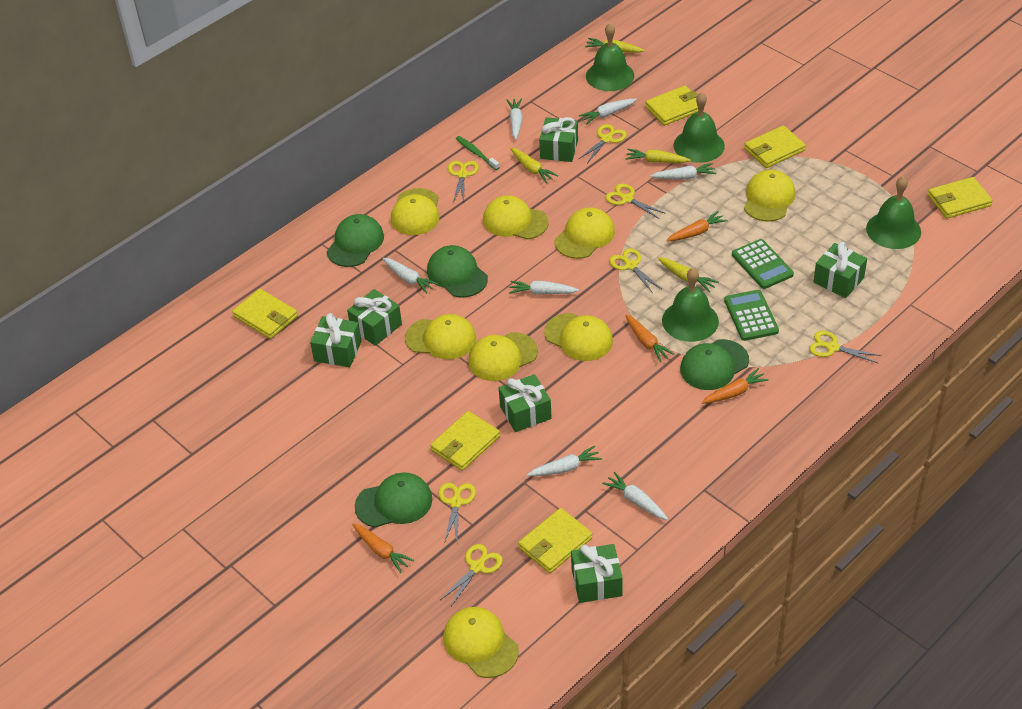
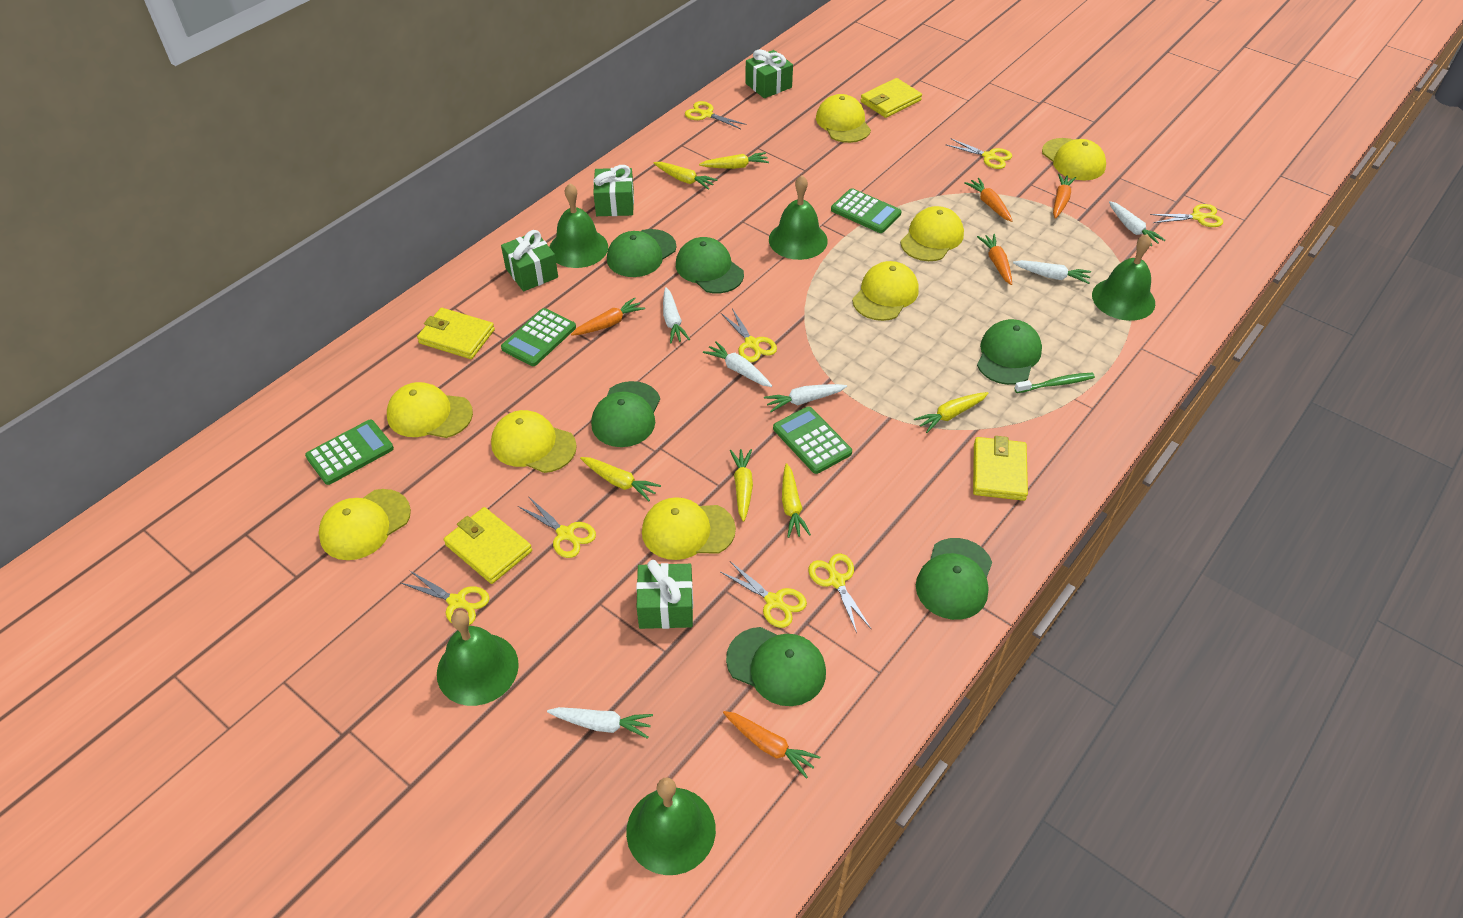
green bell: [586,23,634,91] [662,268,719,342] [673,92,725,163] [866,176,921,249] = 4 -> [437,610,519,706] [549,183,608,268] [626,777,716,875] [769,175,828,260] [1092,234,1155,321] = 5
green calculator: [724,290,779,341] [732,239,794,289] = 2 -> [305,420,394,485] [501,308,576,366] [773,406,852,474] [831,188,902,233] = 4
green cap: [327,214,384,267] [355,472,432,527] [427,245,488,297] [680,339,749,390] = 4 -> [591,381,660,447] [607,229,676,277] [676,237,744,293] [726,627,826,706] [916,538,992,620] [977,319,1042,385] = 6
green gift: [310,313,362,367] [347,289,402,346] [499,374,552,432] [539,117,578,162] [571,544,623,603] [813,242,867,298] = 6 -> [501,230,558,291] [593,165,634,216] [636,560,693,629] [745,49,793,98] = 4
orange carrot: [352,523,415,573] [625,315,675,362] [666,211,728,242] [701,368,769,404] = 4 -> [571,297,645,336] [723,711,820,779] [964,178,1013,222] [977,234,1012,285] [1053,174,1076,219] = 5
white carrot: [383,258,438,294] [507,98,522,140] [509,281,579,295] [527,446,602,476] [579,99,637,124] [602,472,668,520] [650,163,716,180] = 7 -> [547,707,653,739] [663,287,690,343] [703,341,772,387] [764,384,847,412] [1013,260,1091,284] [1109,201,1165,246] = 6
yellow carrot: [510,148,558,183] [585,38,645,53] [625,149,691,163] [657,257,719,293] = 4 -> [580,457,661,501] [654,162,718,190] [699,152,769,169] [730,449,753,522] [782,463,811,538] [914,392,988,433] = 6
yellow scissors: [439,483,476,542] [440,544,503,606] [448,161,479,202] [579,124,627,163] [605,184,666,219] [609,248,661,292] [809,331,881,363] = 7 -> [401,570,489,625] [518,496,596,558] [685,101,747,129] [720,561,807,628] [721,308,777,362] [808,554,872,633] [945,138,1012,169] [1150,204,1223,227] = 8
yellow wallet: [232,289,298,339] [430,411,500,471] [518,508,592,573] [645,86,698,126] [744,125,806,168] [928,177,993,219] = 6 -> [417,308,495,359] [444,507,532,584] [860,78,922,118] [973,436,1028,501] = 4

